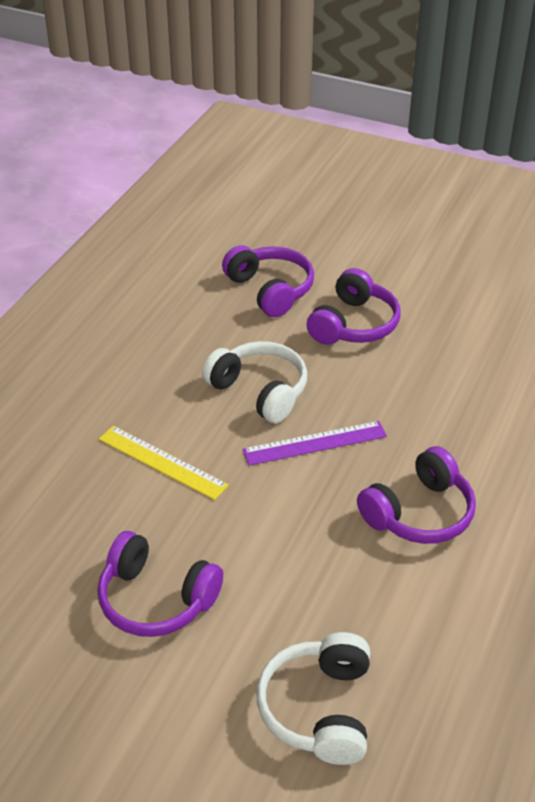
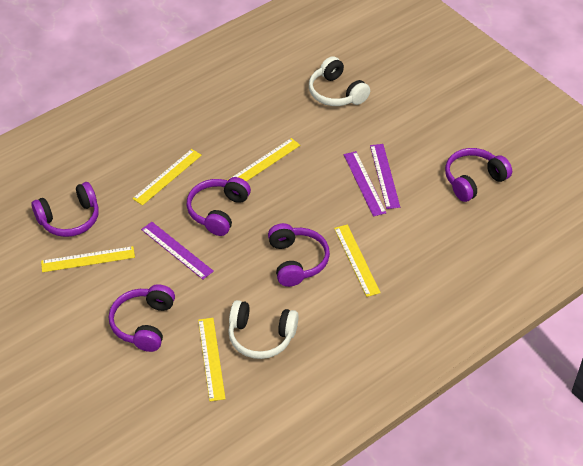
purple headphones: [98,531,223,637] [222,245,314,317] [306,268,400,345] [357,446,476,544] = 4 -> [32,182,99,237] [109,284,175,352] [186,177,251,236] [268,223,330,287] [445,148,512,202] = 5
purple ruler: [243,421,387,466] = 1 -> [141,222,214,279] [344,151,386,217] [370,144,400,209] = 3
yellow ruler: [99,426,229,500] = 1 -> [41,246,135,272] [132,149,202,205] [198,318,226,401] [228,138,300,181] [334,224,381,297] = 5

